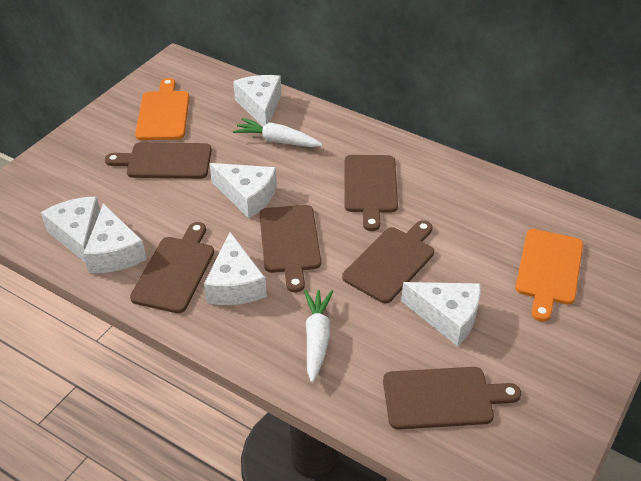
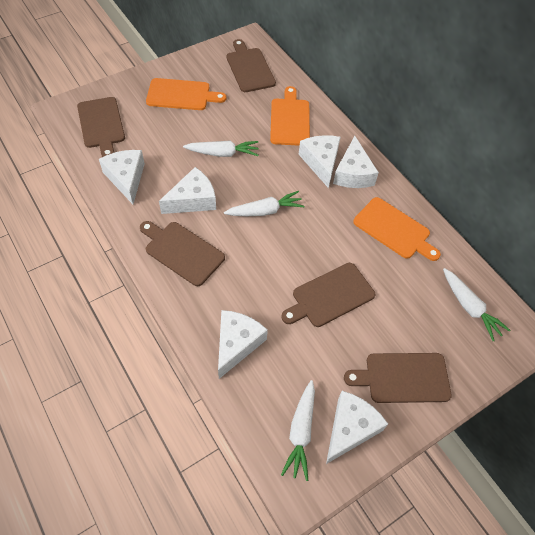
brown cutting board: [105,142,212,179] [130,222,214,313] [259,205,321,292] [342,220,434,303] [344,155,398,231] [383,367,521,430] = 6 -> [77,97,125,157] [140,221,225,286] [226,39,276,92] [281,263,375,327] [344,353,452,403] = 5
orange cutting board: [135,78,189,140] [515,229,583,322] = 2 -> [146,78,226,110] [270,86,310,146] [353,197,441,261] = 3
white carrot: [233,118,323,147] [304,289,333,383] = 2 -> [183,140,259,157] [224,191,305,216] [281,380,315,481] [443,268,510,341] = 4

